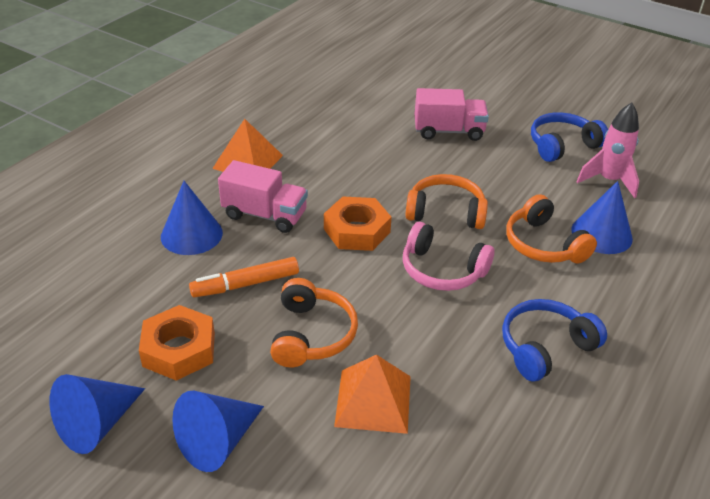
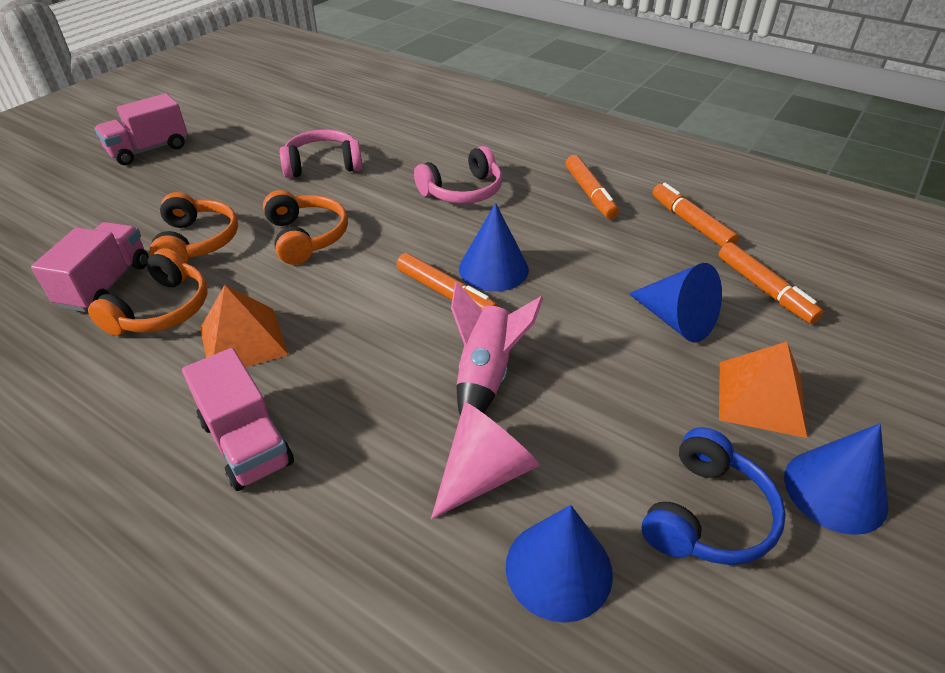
blue headphones: [502,299,607,382] [531,112,608,162] = 2 -> [642,427,786,565] = 1
orange marker: [189,257,299,298] = 1 -> [396,253,498,309] [565,155,619,219] [652,183,739,247] [719,242,823,324] = 4
orange nut: [139,305,215,381] [324,197,392,251] = 2 -> none = 0
pink cone: none = 0 -> [431,402,540,519] = 1
pink headphones: [403,222,494,291] = 1 -> [280,129,362,178] [414,146,502,204] = 2
pink truck: [218,160,308,233] [415,88,489,141] = 2 -> [31,222,149,312] [95,93,188,165] [182,348,294,491] = 3

